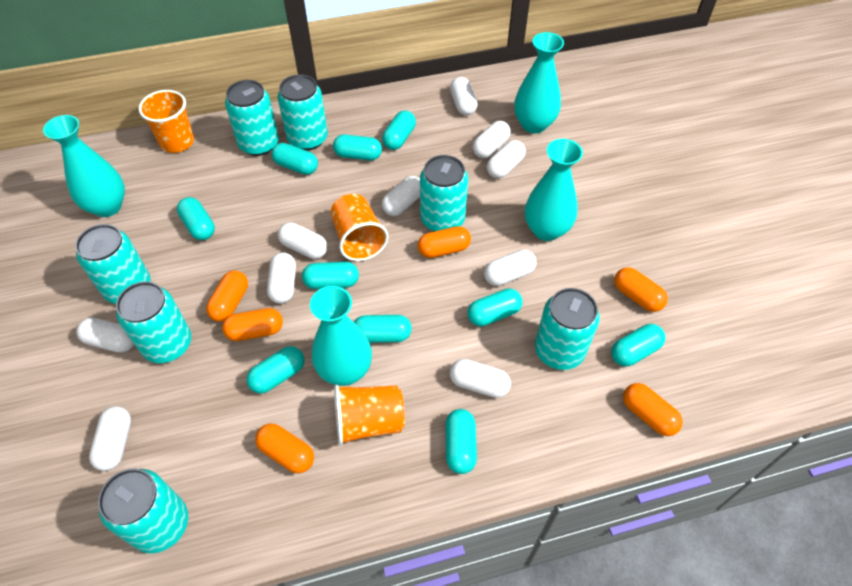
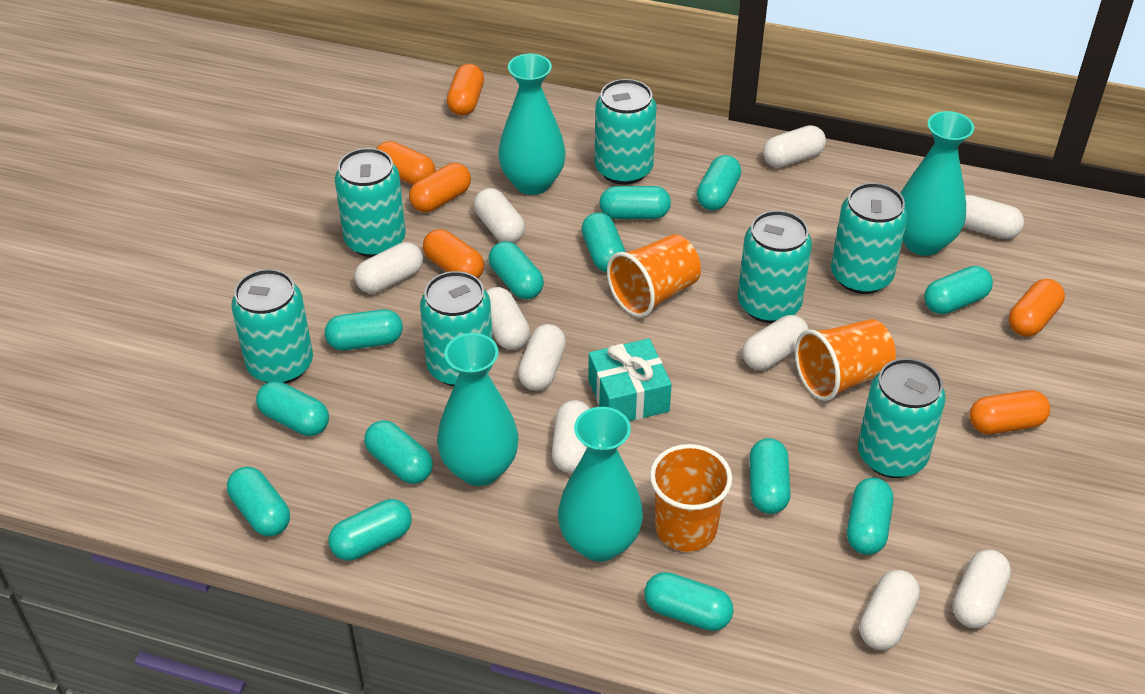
turquoise capsule: [177,197,215,240] [246,346,305,394] [271,143,318,175] [302,262,359,289] [333,134,382,160] [354,315,412,343] [382,110,416,150] [445,409,477,474] [468,288,523,327] [611,324,665,366] = 10 -> [227,467,290,536] [256,381,329,436] [325,309,403,350] [329,499,412,561] [364,420,433,484] [489,241,544,299] [581,212,625,272] [599,186,671,219] [644,572,734,631] [697,155,741,211] [749,438,791,514] [847,477,893,555] [924,266,993,314] = 13
turquoise gift: none = 0 -> [588,338,672,421] = 1

